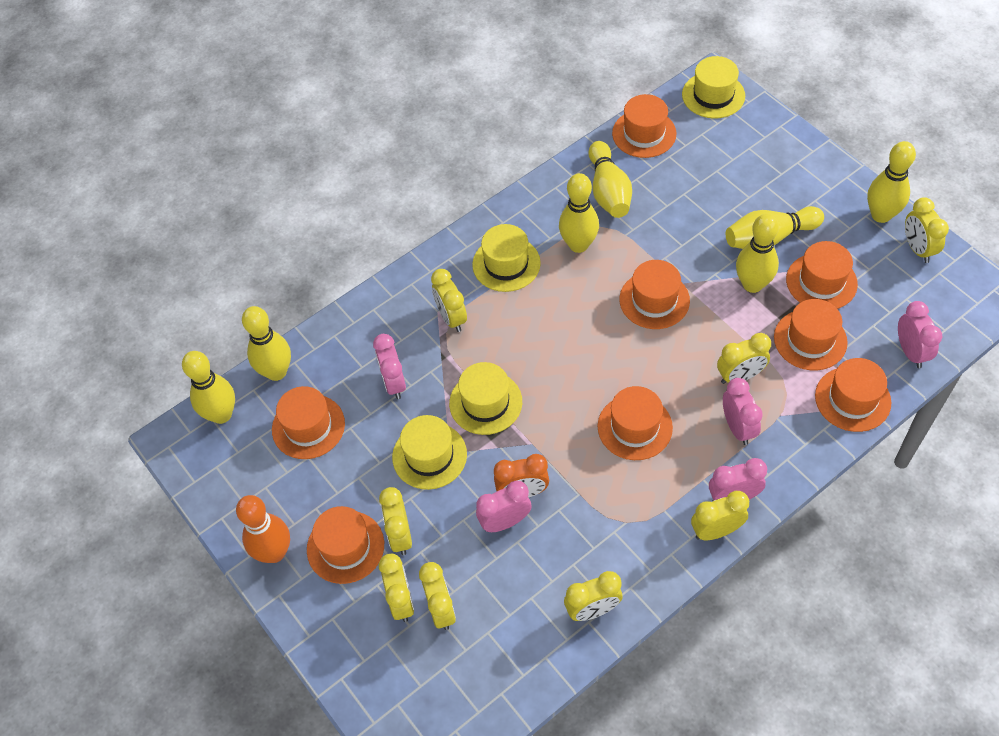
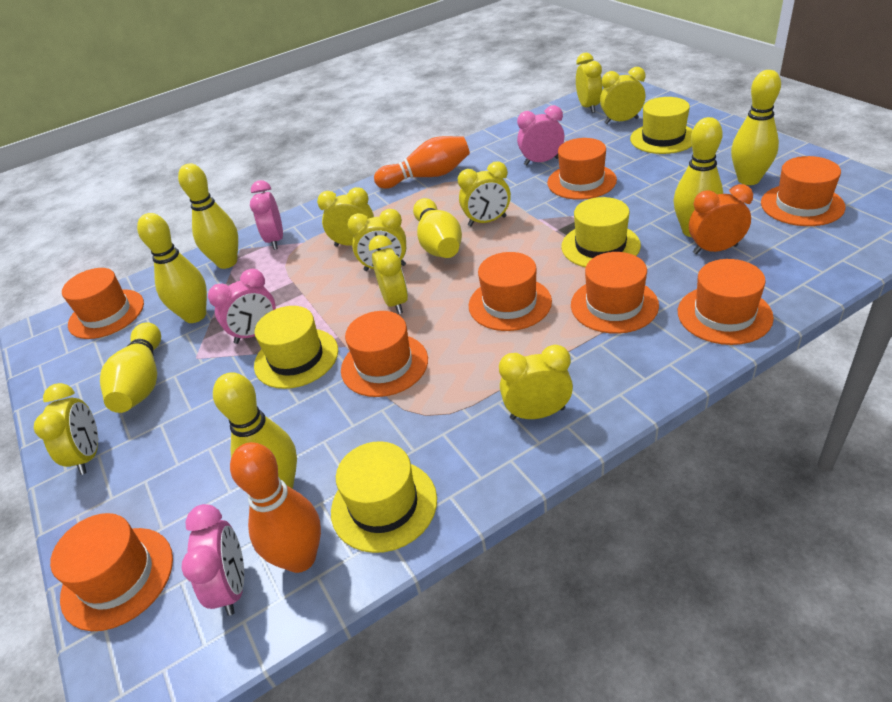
orange bowling pin: [236,495,290,563] = 1 -> [230,442,321,573] [374,136,470,189] = 2
pink clock: [373,334,406,399] [476,481,531,532] [709,458,767,501] [723,378,763,445] [898,301,942,368] = 5 -> [182,504,244,616] [208,269,276,344] [250,180,283,250] [517,105,564,166] = 4

